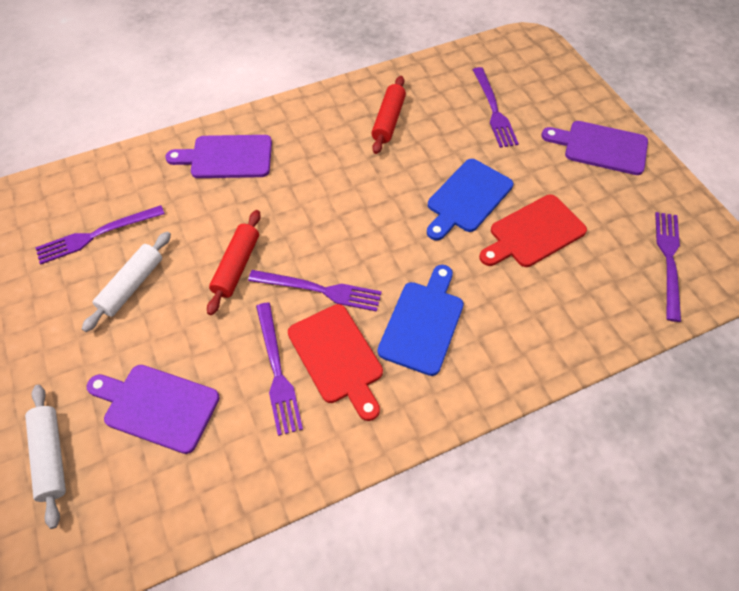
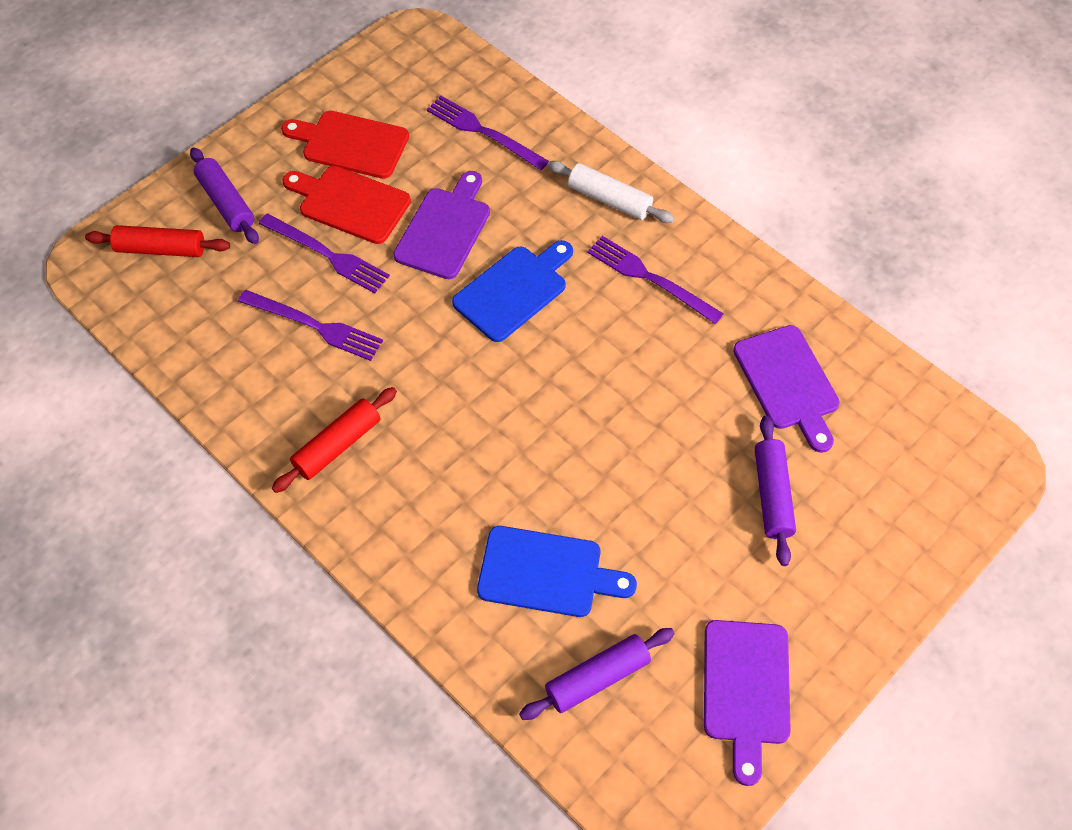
purple fork: [35,205,165,264] [248,270,382,312] [256,302,303,436] [473,67,519,148] [655,212,681,322] = 5 -> [238,290,383,361] [258,214,390,293] [426,96,549,170] [587,236,724,324] = 4
purple rolling pin: none = 0 -> [190,147,259,244] [519,628,675,720] [755,416,796,566] = 3
white rolling pin: [25,385,66,529] [82,232,171,332] = 2 -> [548,161,674,223] = 1

